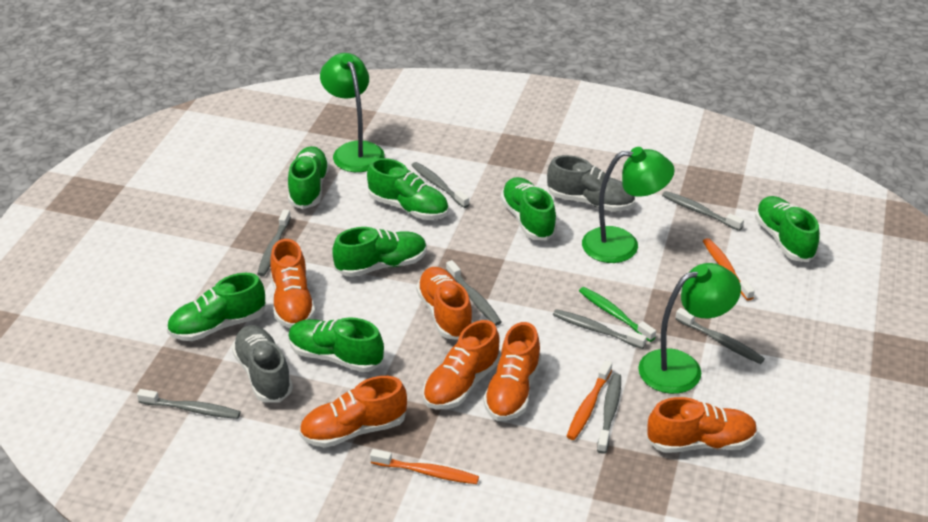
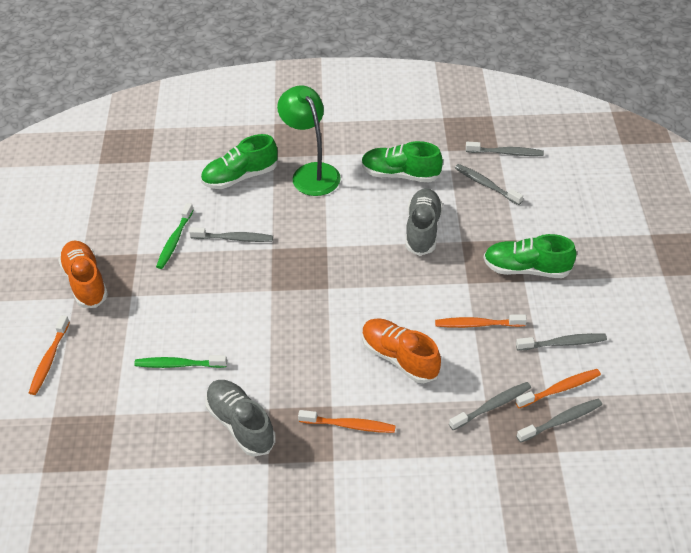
green lamp: [320,53,385,172] [582,147,675,263] [638,263,741,394] = 3 -> [277,85,341,196] = 1
green shoe: [167,273,265,341] [288,146,330,209] [288,317,384,372] [332,227,427,277] [367,158,449,220] [501,177,557,240] [755,196,820,262] = 7 -> [201,134,278,189] [361,141,443,183] [484,234,577,278] = 3
green toothbrush: [579,287,656,342] = 1 -> [134,355,227,368] [156,203,193,269] = 2
grey toothbrush: [137,389,241,419] [257,210,291,276] [411,162,470,208] [446,260,501,326] [553,309,647,349] [597,373,621,454] [662,191,744,231] [675,308,765,364] = 8 -> [189,227,273,242] [449,382,531,430] [455,164,523,205] [466,142,544,156] [516,333,607,351] [517,399,602,443] = 6
orange shoe: [270,239,315,328] [299,376,407,448] [416,267,474,340] [423,320,500,410] [483,322,541,421] [647,397,758,453] = 6 -> [58,241,108,308] [362,318,441,383] = 2
orange toothbrush: [370,449,479,484] [567,360,612,440] [703,238,755,301] = 3 -> [29,315,70,395] [298,410,396,433] [435,314,527,328] [515,369,601,408] = 4

